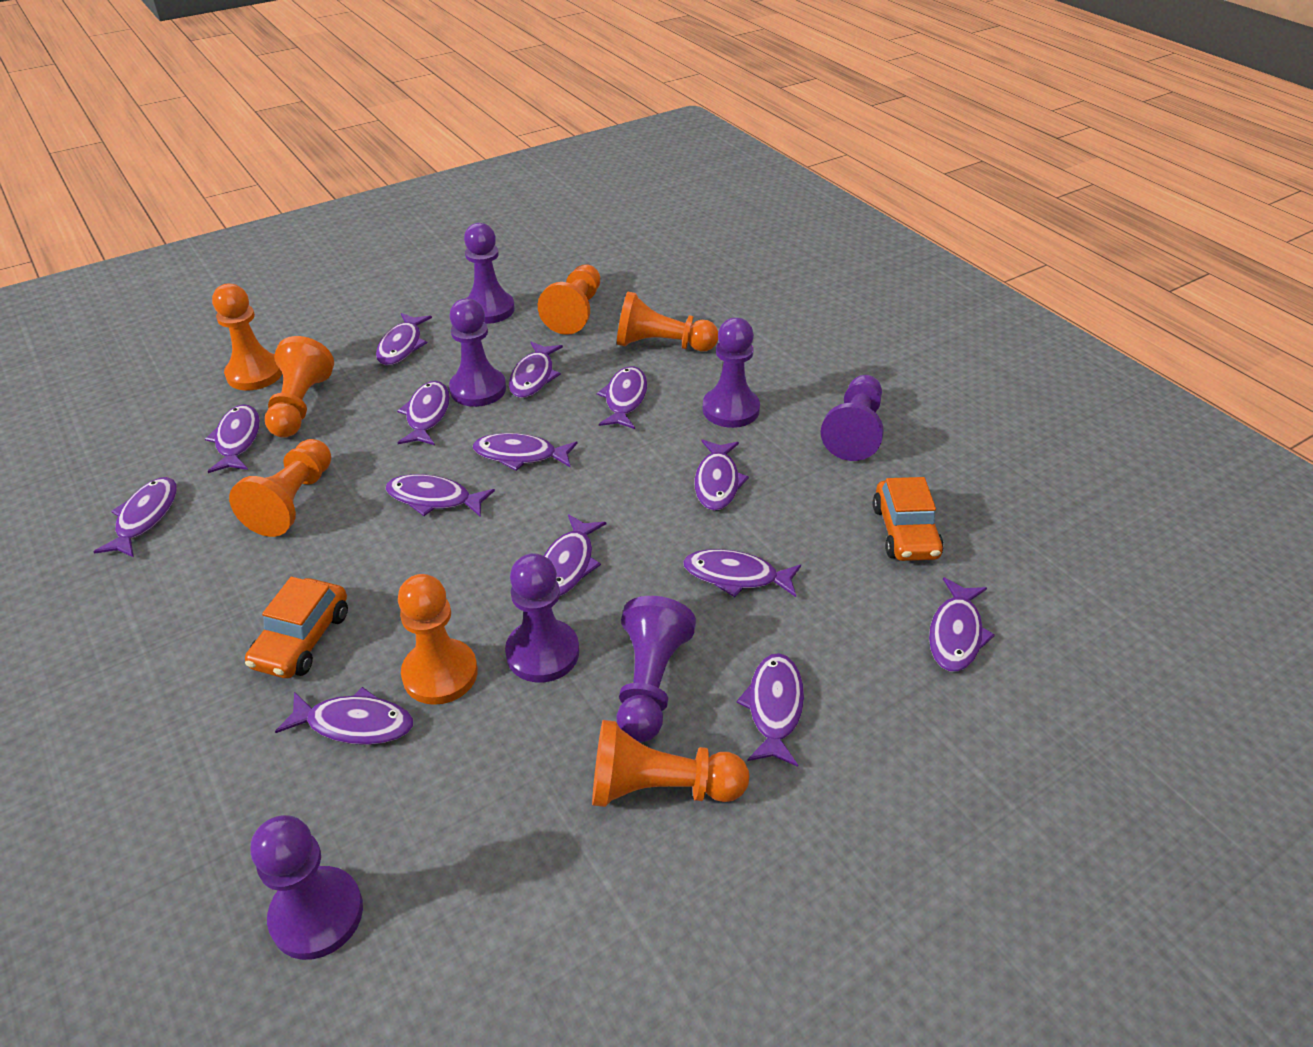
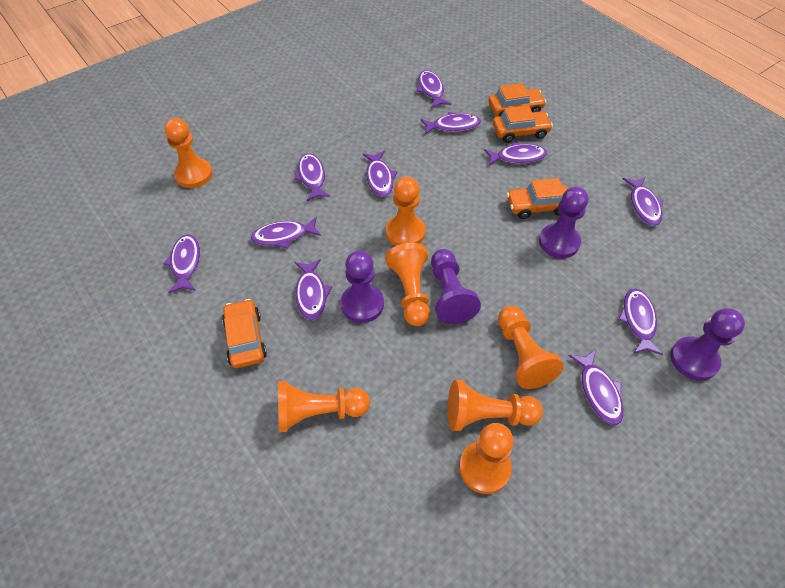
orange car: [245,577,348,678] [872,477,944,561] = 2 -> [222,299,267,368] [488,83,546,116] [493,105,553,143] [507,178,568,219] = 4
purple fish: [93,477,177,558] [205,404,260,473] [275,687,413,745] [376,313,432,366] [386,474,495,517] [397,381,450,445] [473,433,578,471] [509,341,563,398] [544,514,606,596] [597,366,647,429] [683,549,801,597] [695,439,749,511] [737,653,804,767] [929,577,995,672] = 14 -> [163,234,200,293] [251,217,321,248] [294,153,330,201] [295,259,332,320] [363,151,397,197] [416,70,451,108] [421,112,481,134] [484,142,547,165] [569,350,624,425] [618,289,663,355] [623,177,664,226] = 11
purple pawn: [251,815,363,960] [449,298,506,407] [464,223,515,324] [505,553,579,683] [616,596,696,743] [703,318,760,428] [821,375,884,461] = 7 -> [341,251,384,323] [431,249,481,324] [539,187,589,258] [670,308,745,381] = 4

